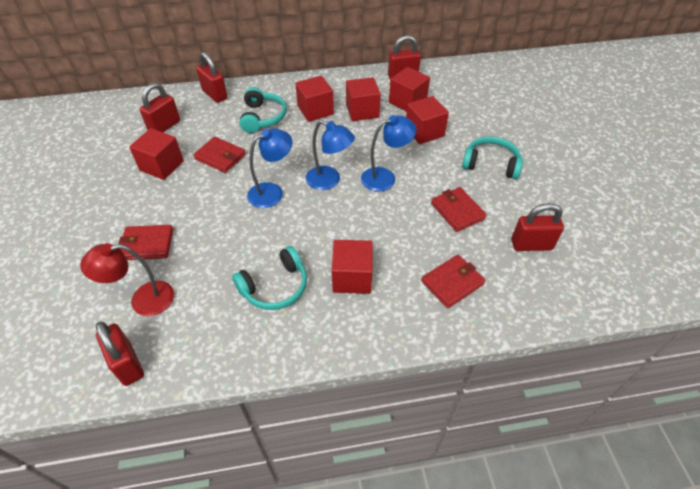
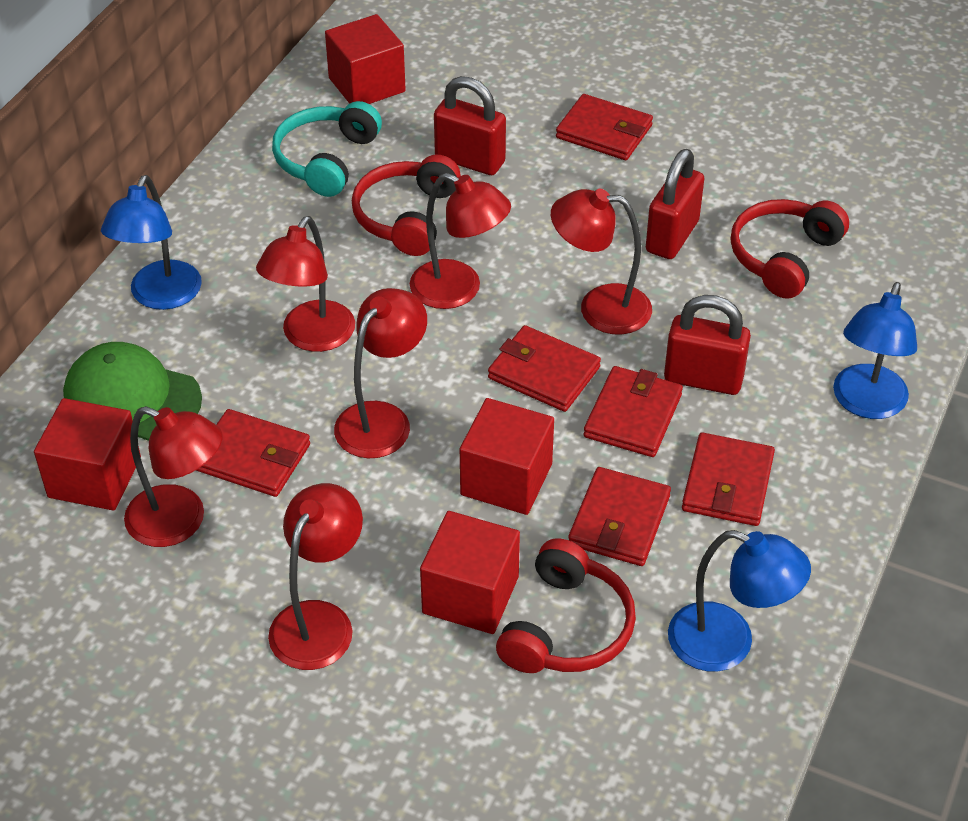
green cap: none = 0 -> [63,342,202,441] = 1
red cube: [129,128,184,180] [295,76,334,122] [332,240,373,294] [346,77,381,121] [389,67,430,112] [406,96,449,144] = 6 -> [34,398,141,510] [325,14,406,104] [420,511,520,634] [460,398,554,515] = 4
red headphones: none = 0 -> [352,155,461,256] [496,538,636,673] [731,199,849,299] = 3
red lamp: [80,243,174,316] = 1 -> [124,406,223,547] [256,216,355,352] [268,483,363,670] [334,288,427,458] [410,173,511,309] [551,189,652,334] = 6
red padlock: [96,322,144,386] [140,83,180,132] [196,52,227,103] [388,35,421,79] [511,203,564,251] = 5 -> [434,76,506,175] [646,149,704,259] [664,295,751,395] = 3
red wallet: [118,225,173,260] [193,137,246,173] [421,255,486,308] [431,187,487,232] = 4 -> [196,409,310,497] [488,325,601,412] [556,94,653,160] [568,467,671,566] [584,366,683,457] [682,432,775,526] = 6
turquoise headphones: [232,246,307,310] [240,87,287,133] [462,136,523,179] = 3 -> [272,101,382,197] = 1

